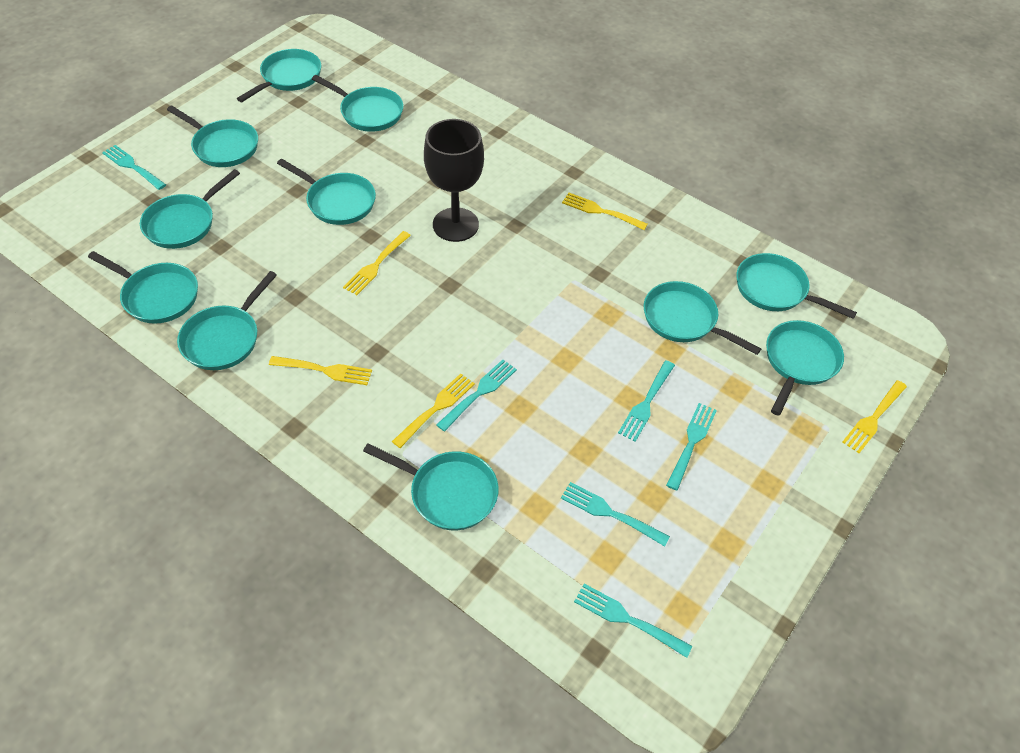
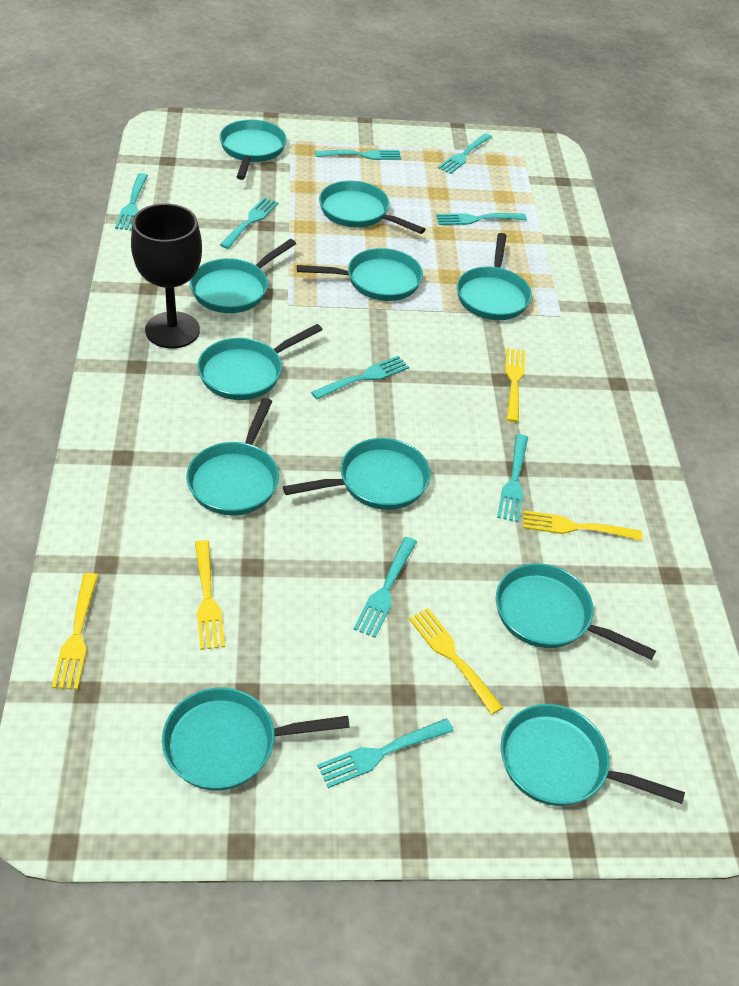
turquoise fork: [102,145,166,190] [436,359,517,432] [561,482,670,547] [574,584,692,658] [618,361,675,442] [666,403,717,491] = 6 -> [115,173,148,231] [220,197,279,249] [311,356,409,400] [315,150,402,160] [317,718,454,788] [353,537,417,638] [436,213,527,225] [438,133,492,174] [497,434,528,522] = 9

